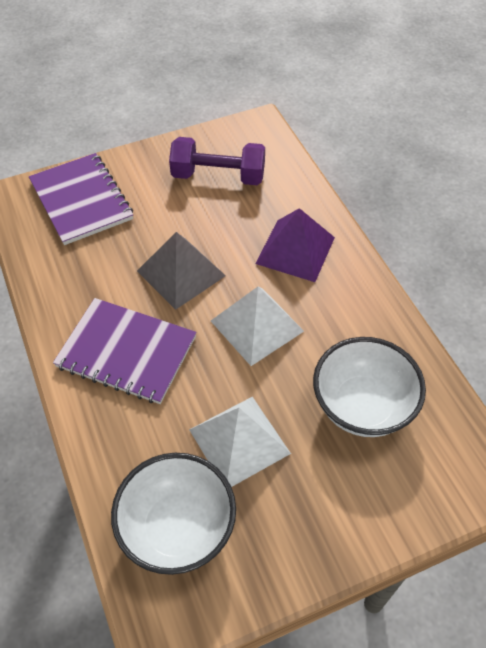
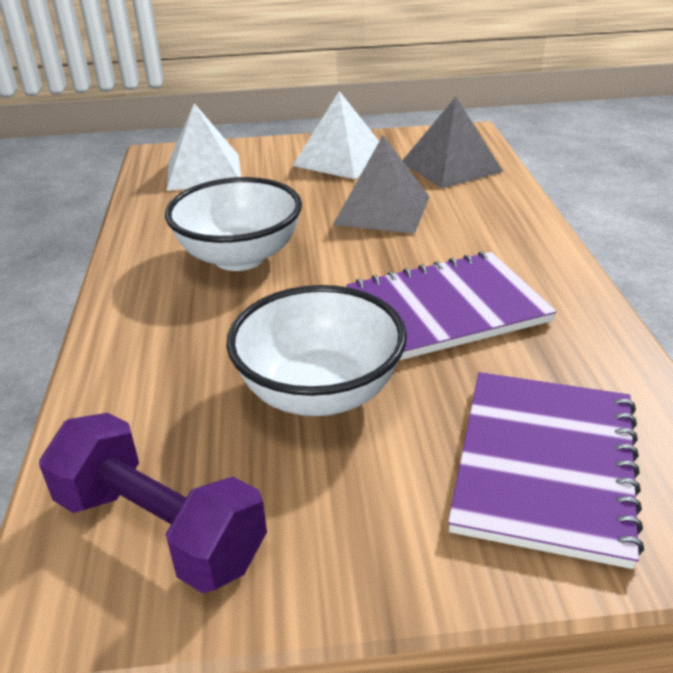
grey pyramid: [137,232,226,310] = 1 -> [333,135,429,234] [402,97,503,188] = 2
purple pyramid: [256,208,335,282] = 1 -> none = 0

